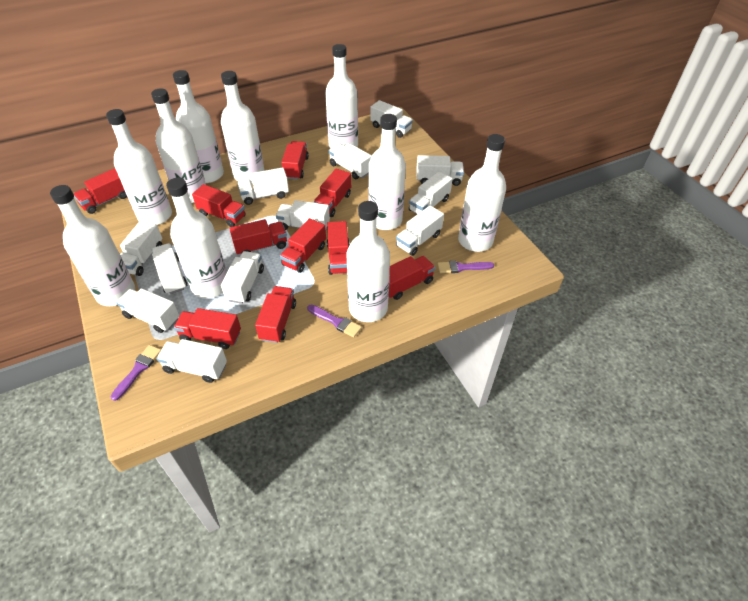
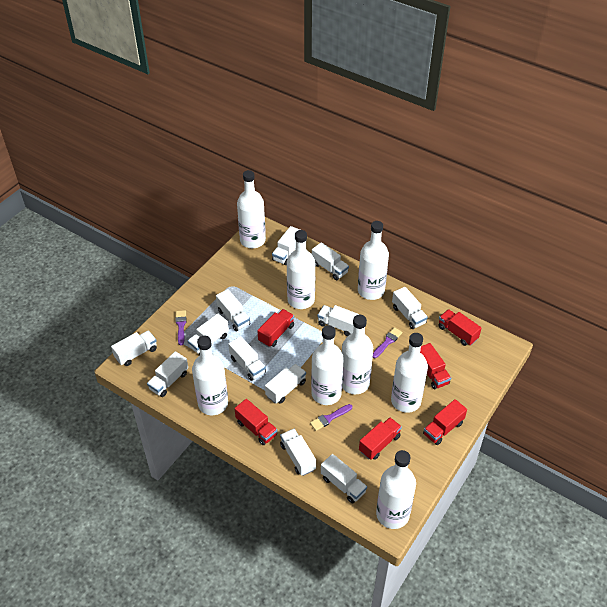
red truck: [74,168,127,214] [174,308,241,349] [192,184,246,227] [229,219,287,255] [255,286,296,343] [280,218,326,273] [281,141,309,180] [313,169,351,217] [327,221,350,275] [389,256,435,300] = 10 -> [234,399,277,445] [257,309,294,347] [359,417,402,460] [420,343,451,389] [423,399,467,445] [439,309,482,346] = 6
white bottle: [50,185,135,306] [106,109,172,225] [151,88,206,203] [166,178,227,299] [173,70,224,183] [221,71,265,183] [325,44,358,149] [346,201,390,322] [368,114,406,230] [458,134,506,252] = 10 -> [192,336,228,415] [237,170,266,248] [287,230,315,309] [311,325,344,405] [342,315,373,394] [358,221,389,300] [376,450,416,529] [391,333,428,413] = 8

